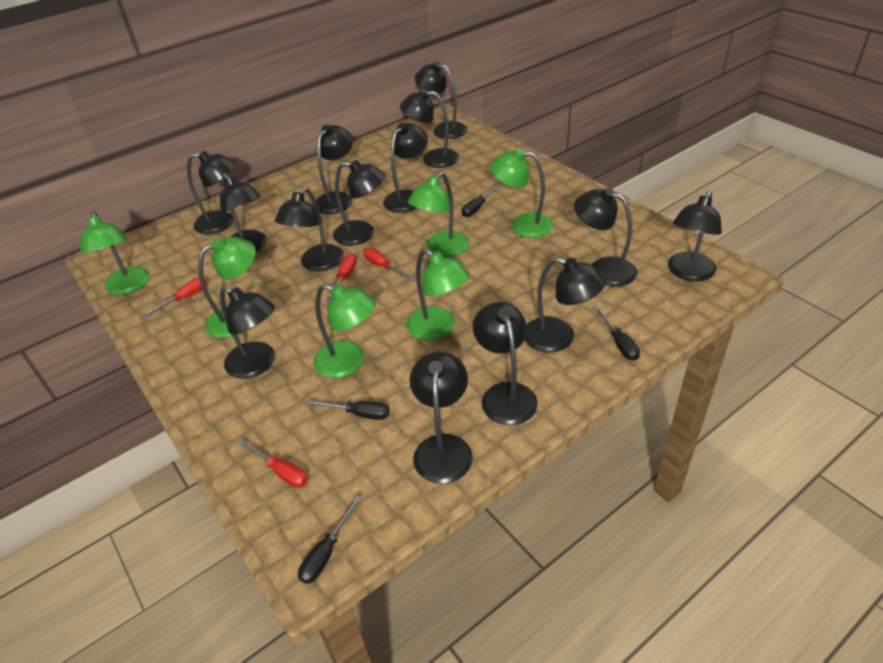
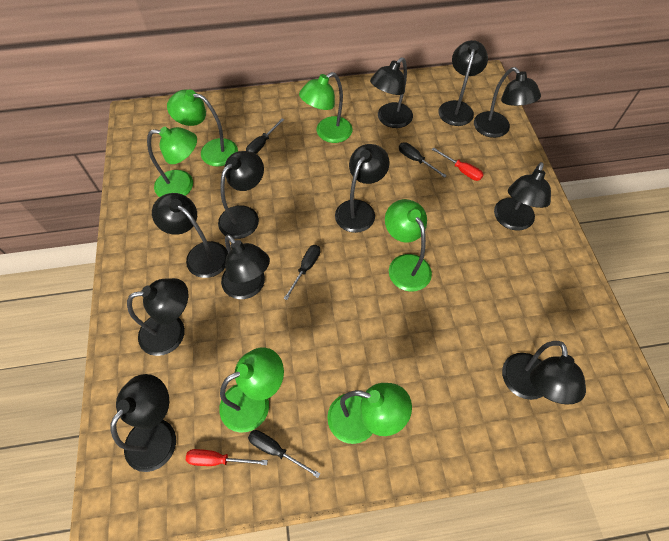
black lamp: [187,151,235,234] [220,173,266,251] [220,286,275,379] [275,187,344,271] [314,125,353,214] [333,160,386,246] [383,123,428,213] [400,89,459,168] [410,352,473,484] [415,61,467,139] [473,302,538,425] [525,257,606,353] [574,188,637,287] [668,191,722,281] = 14 -> [110,374,176,472] [127,278,188,356] [152,193,228,278] [218,151,264,239] [221,234,270,299] [335,144,390,233] [370,57,413,128] [438,40,488,126] [474,67,541,138] [494,162,551,230] [502,341,586,404] = 11
red screwdriver: [142,277,207,317] [238,440,308,488] [326,254,357,301] [363,248,413,281] = 4 -> [186,449,268,466] [432,147,484,181] = 2

